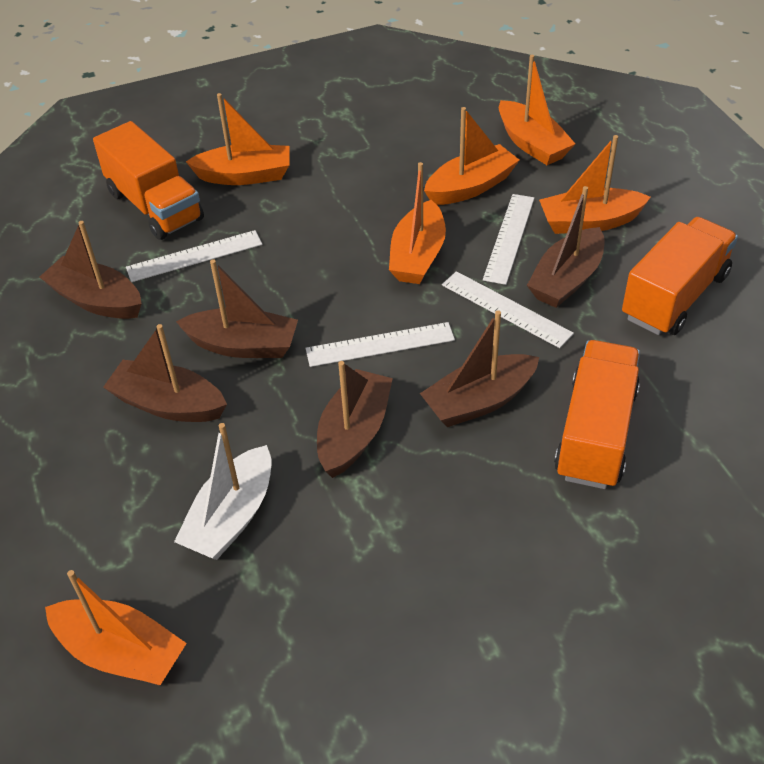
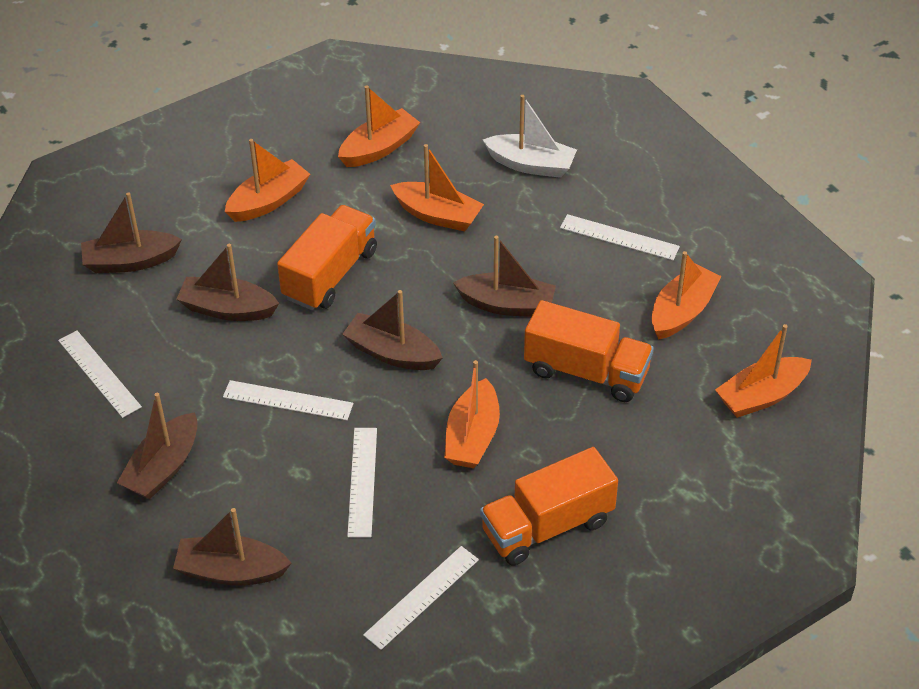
white ruler: [126,230,262,282] [306,322,455,367] [442,271,574,348] [483,194,534,285] = 4 -> [58,330,142,418] [223,380,353,420] [347,428,377,537] [363,546,479,650] [560,214,680,260] = 5

